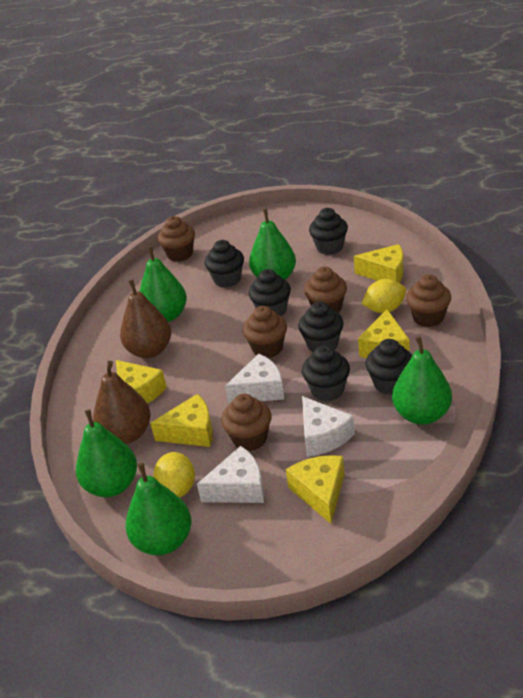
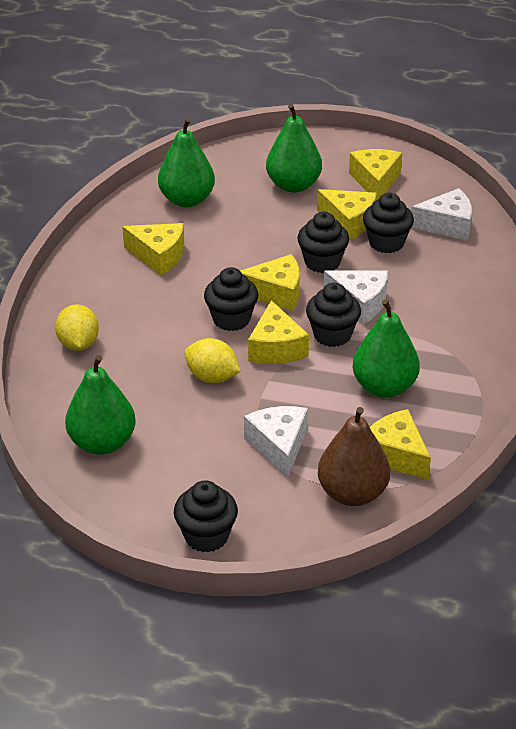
black cupcake: [205,240,244,288] [249,269,291,317] [298,301,344,352] [302,345,350,401] [309,208,348,255] [365,339,412,395] = 6 -> [174,480,238,553] [204,267,258,331] [297,212,349,273] [306,283,361,347] [363,193,414,253] = 5
brown cupcake: [158,216,195,262] [221,394,271,451] [243,306,287,358] [304,267,347,313] [406,275,451,327] = 5 -> none = 0
brown pear: [93,361,151,444] [120,279,171,358] = 2 -> [318,407,390,506] = 1
green pear: [76,409,137,497] [125,463,192,555] [139,246,187,322] [249,209,296,280] [392,336,452,425] = 5 -> [65,355,135,455] [158,118,215,208] [266,104,322,193] [352,299,420,398] = 4
yellow cheese: [116,360,167,404] [150,394,213,447] [286,455,345,524] [354,244,403,283] [358,309,410,359] = 5 -> [122,223,184,275] [240,254,300,311] [248,300,309,364] [317,189,377,240] [349,149,402,200] [370,409,431,480] = 6

